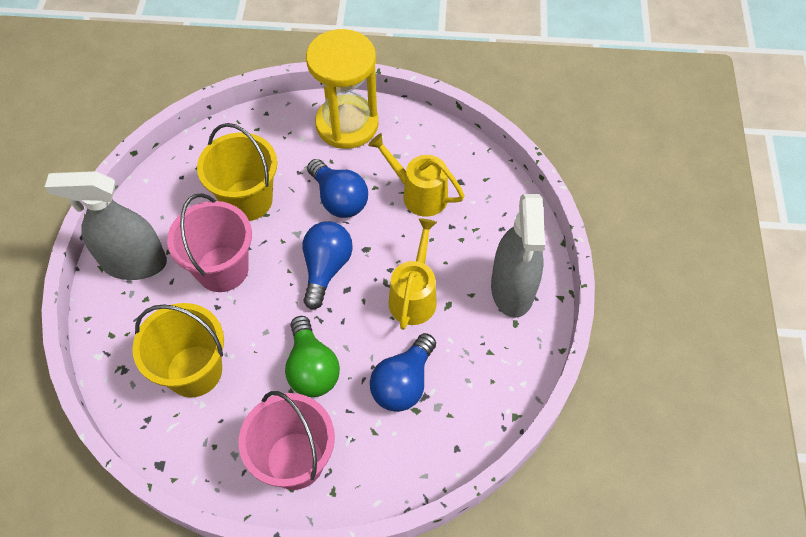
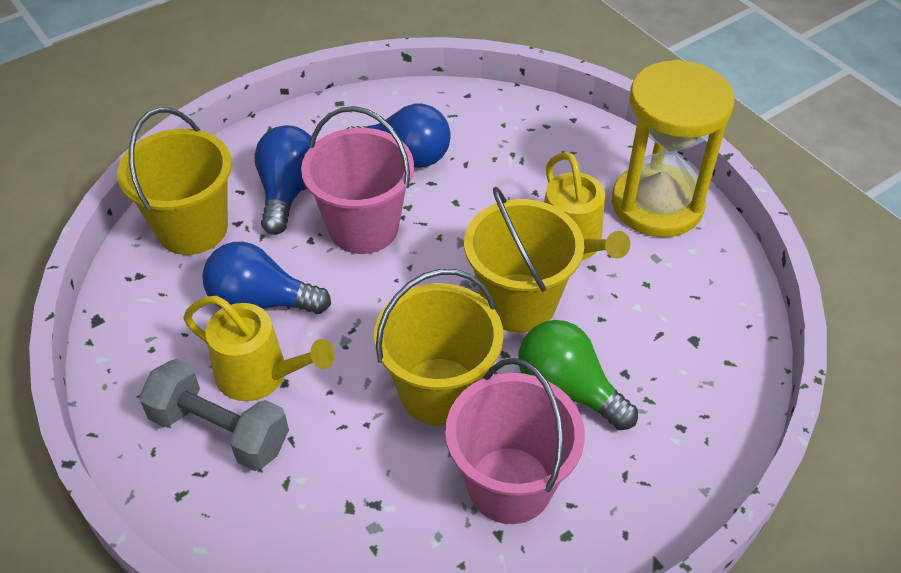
grey dumbbell: none = 0 -> [139,359,289,471] = 1
grey spray bottle: [45,171,167,280] [491,194,545,318] = 2 -> none = 0
yellow bucket: [132,303,224,397] [197,123,277,221] = 2 -> [117,108,232,255] [374,269,503,426] [464,187,584,333] = 3

